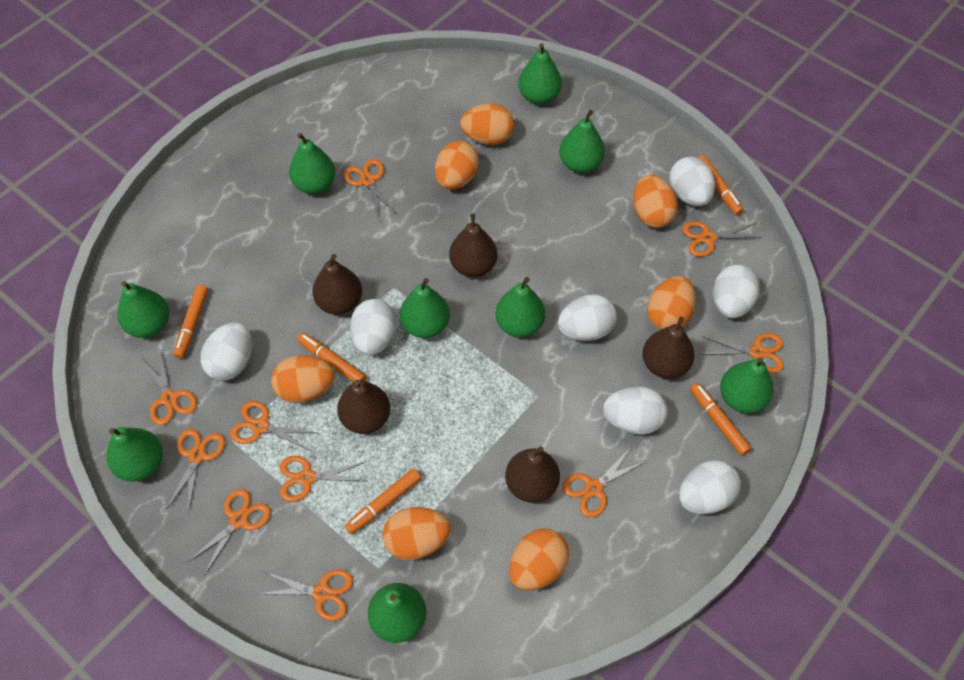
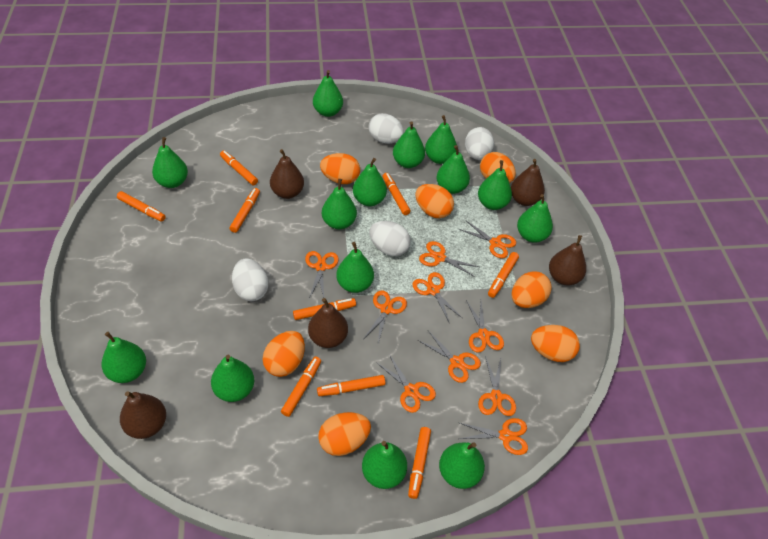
green pear: [106,427,163,482] [117,281,169,338] [289,133,336,194] [368,583,426,643] [400,278,450,338] [495,277,545,337] [518,43,562,105] [559,110,605,173] [720,357,774,413] = 9 -> [102,332,146,383] [152,137,188,188] [211,355,254,402] [313,70,343,117] [322,179,357,229] [336,242,374,293] [353,158,387,206] [362,441,407,489] [393,121,425,168] [425,115,457,164] [436,145,470,194] [439,442,485,489] [478,160,512,210] [517,194,553,243] = 14
orange marker: [173,285,208,359] [297,333,366,382] [345,469,421,534] [690,383,752,456] [698,155,744,215] = 5 -> [117,191,166,222] [220,151,258,185] [229,188,260,233] [281,357,321,417] [293,298,356,320] [317,375,385,396] [383,173,410,215] [408,427,431,499] [488,252,519,298] = 9
white egg: [200,322,252,381] [350,299,397,355] [558,295,617,341] [603,386,668,435] [669,157,715,206] [679,460,741,514] [713,265,760,318] = 7 -> [232,258,268,301] [368,113,404,144] [369,221,411,256] [465,127,494,160] = 4

